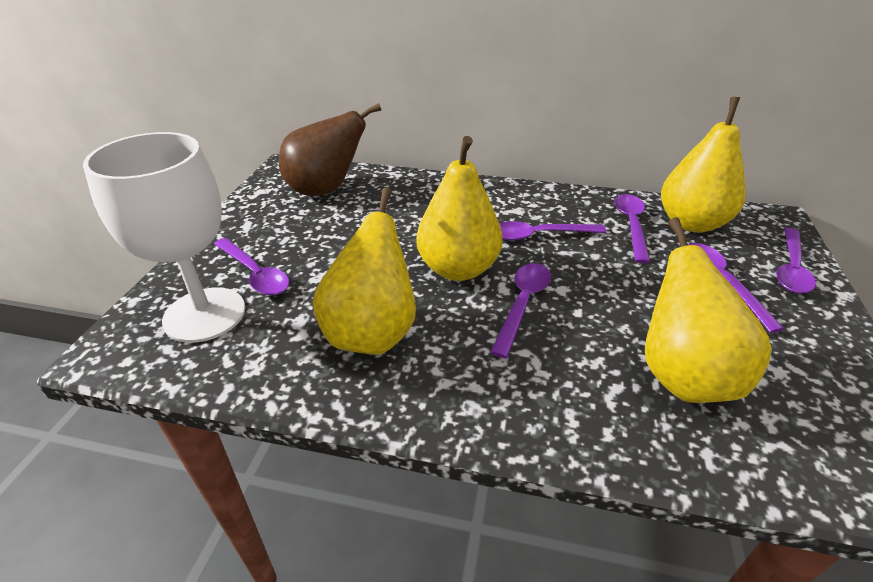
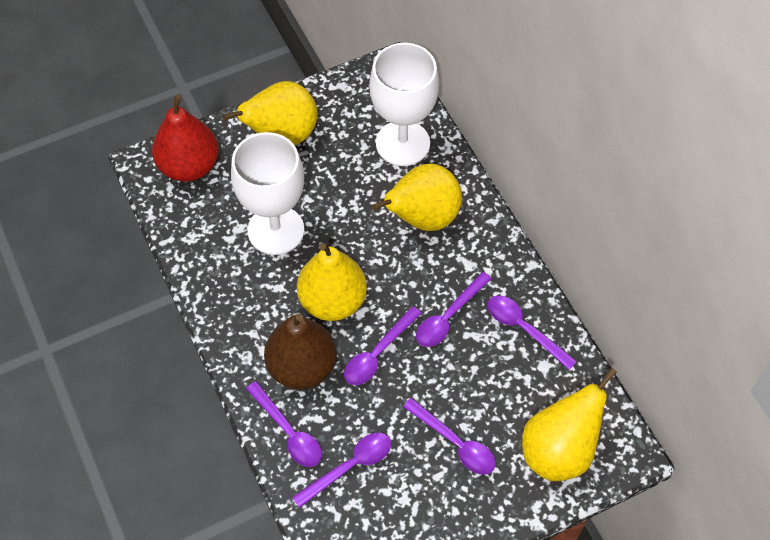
red pear: none = 0 -> [152,95,219,182] = 1
white goblet: [83,132,245,343] = 1 -> [231,132,304,255] [369,43,439,166] = 2

